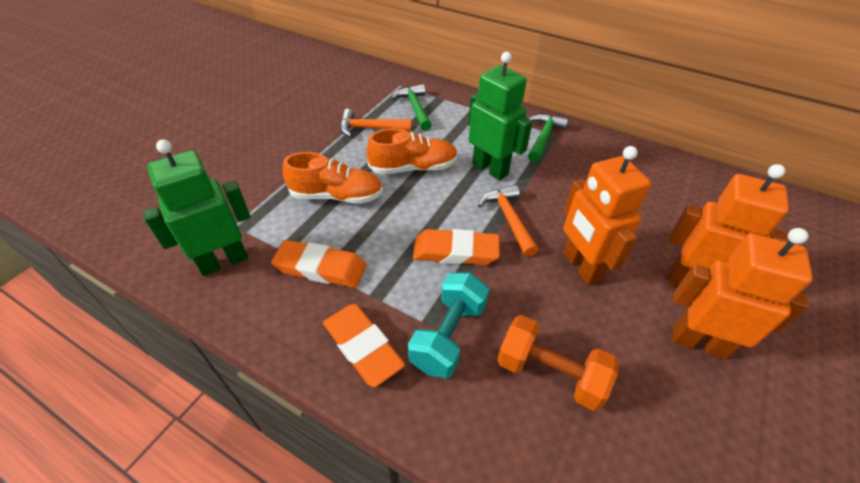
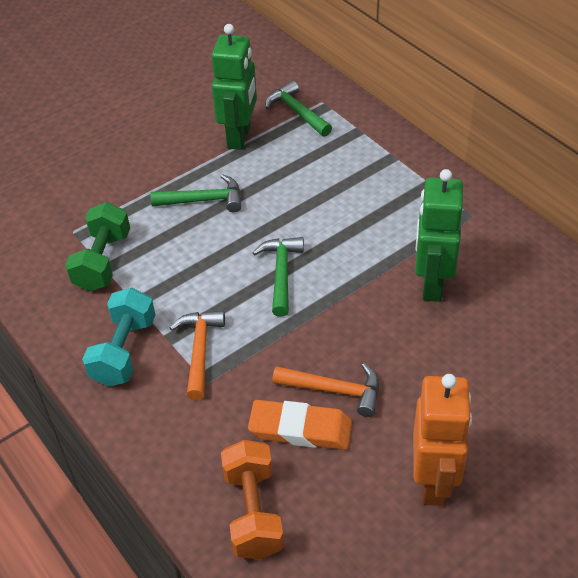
green dumbbell: none = 0 -> [65,202,130,291] = 1
green hammer: [391,84,432,131] [528,114,569,162] = 2 -> [150,174,241,212] [252,237,304,317] [265,81,332,137] = 3
orange eraser: [271,240,366,288] [323,304,405,387] [413,229,500,265] = 3 -> [248,400,352,450] = 1
orange robot: [563,146,651,285] [668,164,789,285] [673,228,813,359] = 3 -> [413,374,472,506] = 1
orange shoe: [283,152,383,204] [366,129,458,175] = 2 -> none = 0

